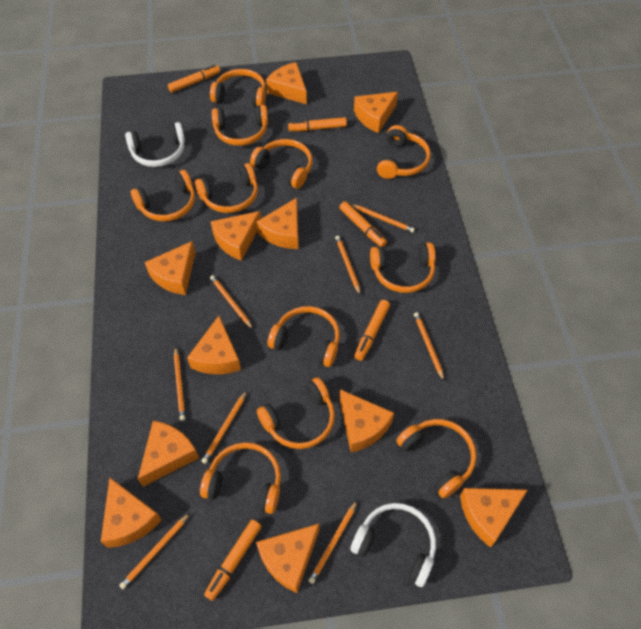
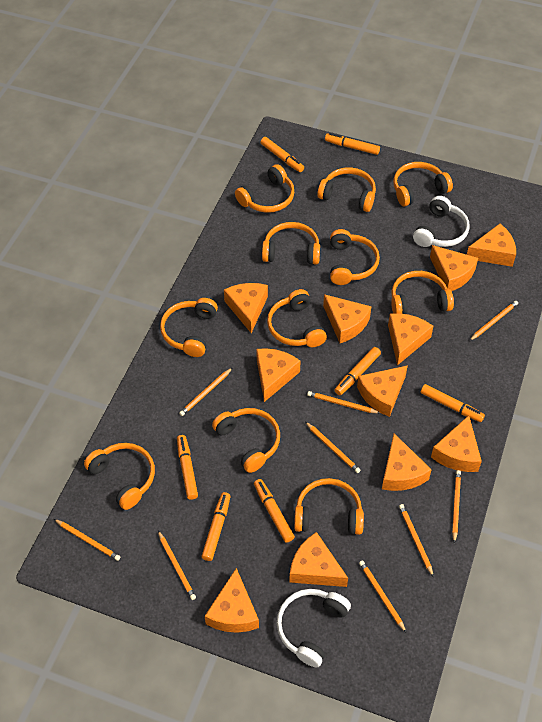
orange marker: [168,65,220,93] [204,520,262,601] [288,117,347,131] [339,201,387,247] [354,300,390,361] = 5 -> [177,435,198,500] [201,492,231,561] [254,479,295,543] [260,137,304,172] [325,133,380,155] [335,347,381,395] [421,384,485,422] = 7
orange pencil: [119,513,190,589] [174,347,185,421] [202,391,247,464] [210,275,253,329] [308,501,357,584] [335,236,360,294] [350,204,415,232] [414,312,444,381] = 8 -> [54,519,120,561] [158,531,196,600] [179,367,233,416] [305,422,361,473] [307,391,380,413] [359,560,406,632] [399,504,434,577] [452,470,461,543] [469,301,518,341] = 9

